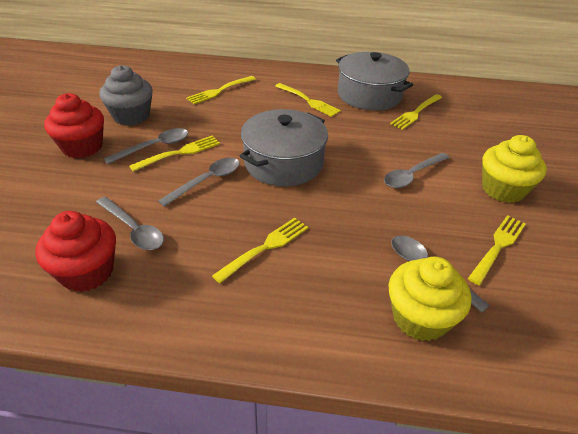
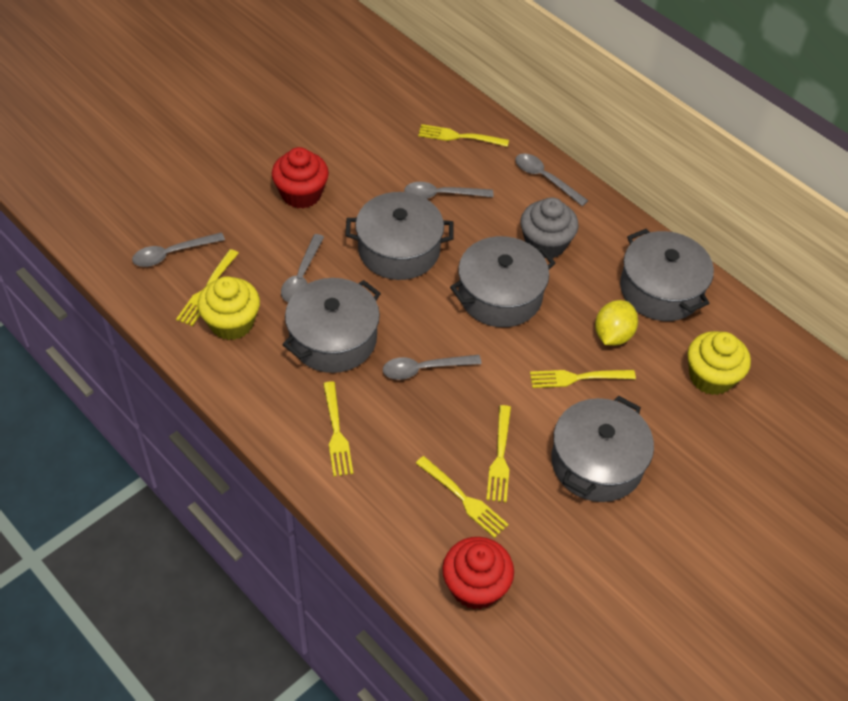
grey pot: [240,109,328,186] [336,52,413,110] = 2 -> [283,278,381,373] [345,192,454,280] [450,236,555,327] [551,396,654,502] [620,229,714,321] = 5
yellow lemon: none = 0 -> [595,300,638,346] = 1

